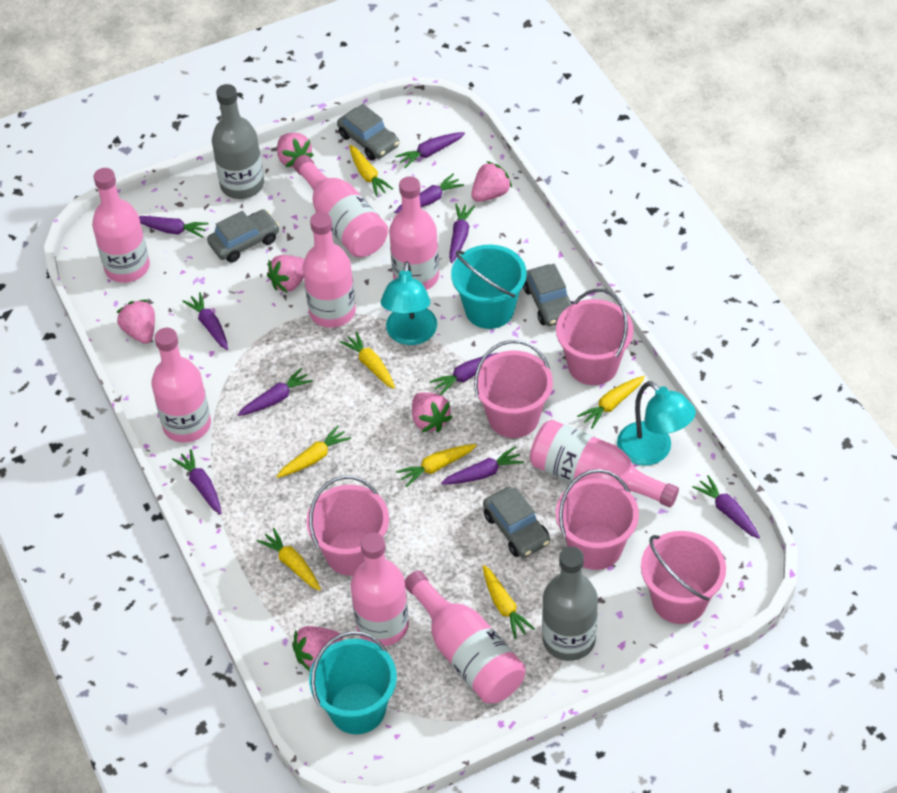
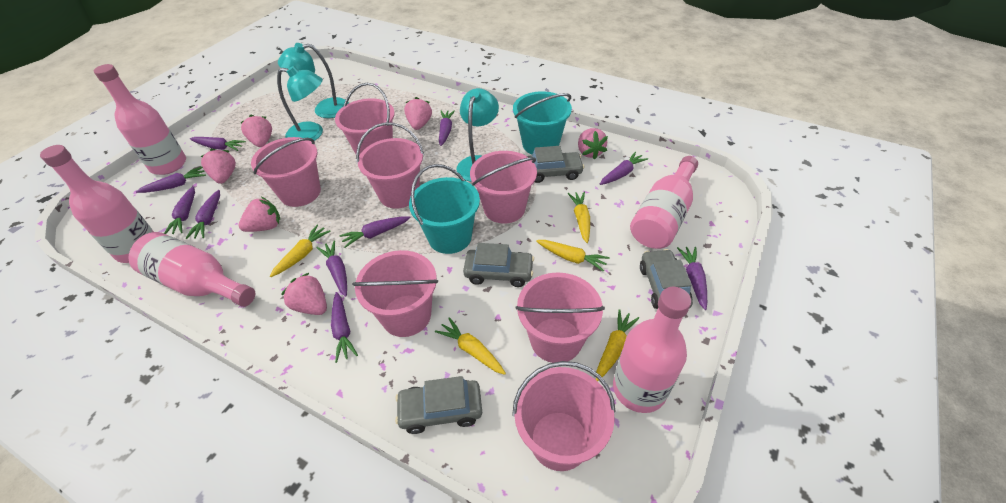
grey bottle: [212,84,264,199] [542,547,598,661] = 2 -> none = 0
pink bottle: [92,168,150,283] [151,328,211,443] [293,155,388,257] [303,212,356,328] [351,532,409,646] [389,176,439,290] [405,570,526,703] [530,420,679,508] = 8 -> [40,145,154,263] [94,64,186,175] [128,232,255,307] [613,287,691,413] [630,156,698,249] = 5
pink bucket: [306,476,389,576] [474,340,553,438] [556,289,634,385] [556,469,639,570] [641,531,726,624] = 5 -> [251,137,321,207] [335,83,395,156] [352,250,438,337] [356,122,424,209] [470,151,537,224] [512,361,616,471] [515,272,605,363] = 7
turquoise lamp: [381,261,437,345] [617,381,696,466] = 2 -> [277,66,323,141] [278,43,349,118] [456,88,499,182] = 3
yellow carrot: [257,528,321,591] [276,425,351,478] [340,332,395,389] [349,145,393,197] [396,444,477,488] [483,565,535,639] [577,376,645,429] = 7 -> [270,225,331,277] [435,317,506,375] [536,240,610,272] [567,192,590,243] [596,309,639,382] = 5

